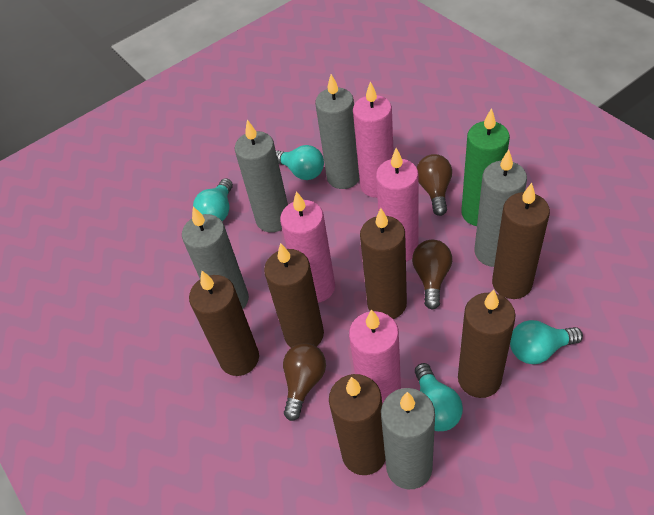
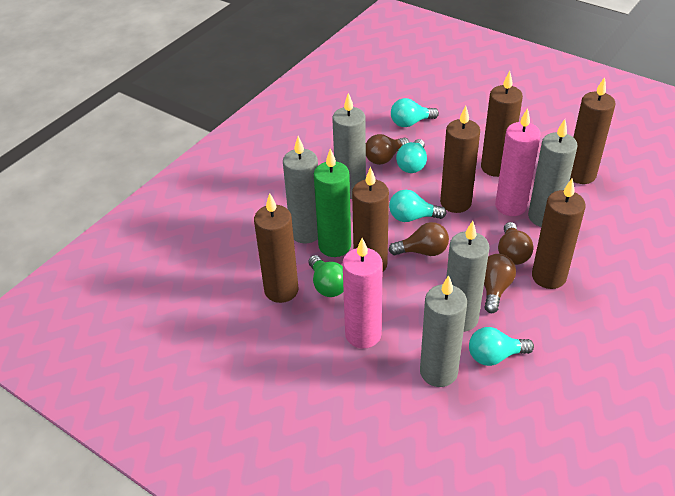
brown light bulb: [283,343,326,421] [412,240,452,310] [417,154,452,216] = 3 -> [366,134,409,165] [389,222,449,256] [484,254,516,313] [498,222,533,265] = 4
green light bulb: none = 0 -> [308,255,344,297] = 1
pink candle: [280,191,335,302] [349,309,401,404] [353,82,394,198] [376,148,419,262] = 4 -> [342,238,383,348] [495,108,541,216] = 2

